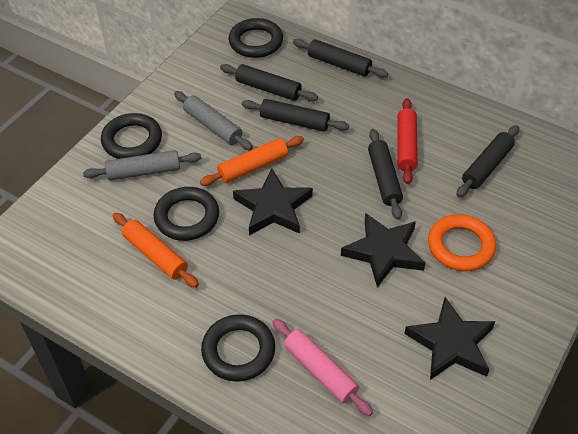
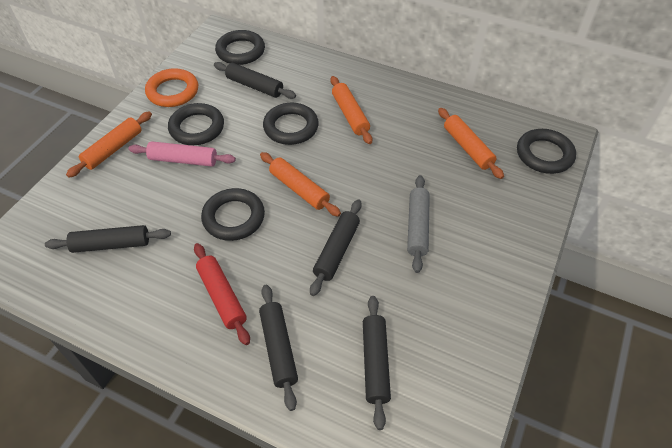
black ring: [101,113,162,159] [154,187,219,241] [201,314,275,382] [229,18,283,58] = 4 -> [168,103,224,145] [201,188,265,241] [215,30,265,65] [263,103,319,145] [517,129,576,174] = 5
black star: [233,169,313,235] [341,213,425,288] [404,297,495,380] = 3 -> none = 0
grey rolling pin: [83,150,201,181] [174,91,253,150] = 2 -> [407,175,430,273] = 1
orange rolling pin: [113,213,199,288] [200,136,304,186] = 2 -> [66,111,152,178] [260,152,341,217] [330,76,372,144] [438,108,504,179] = 4

